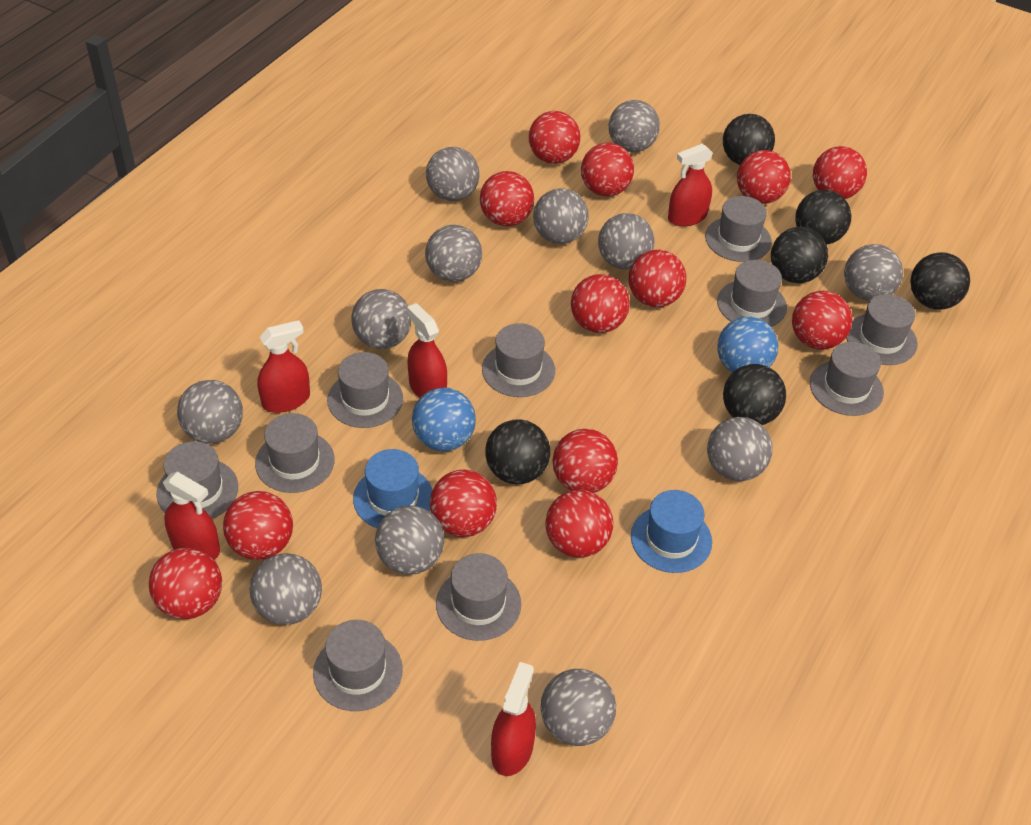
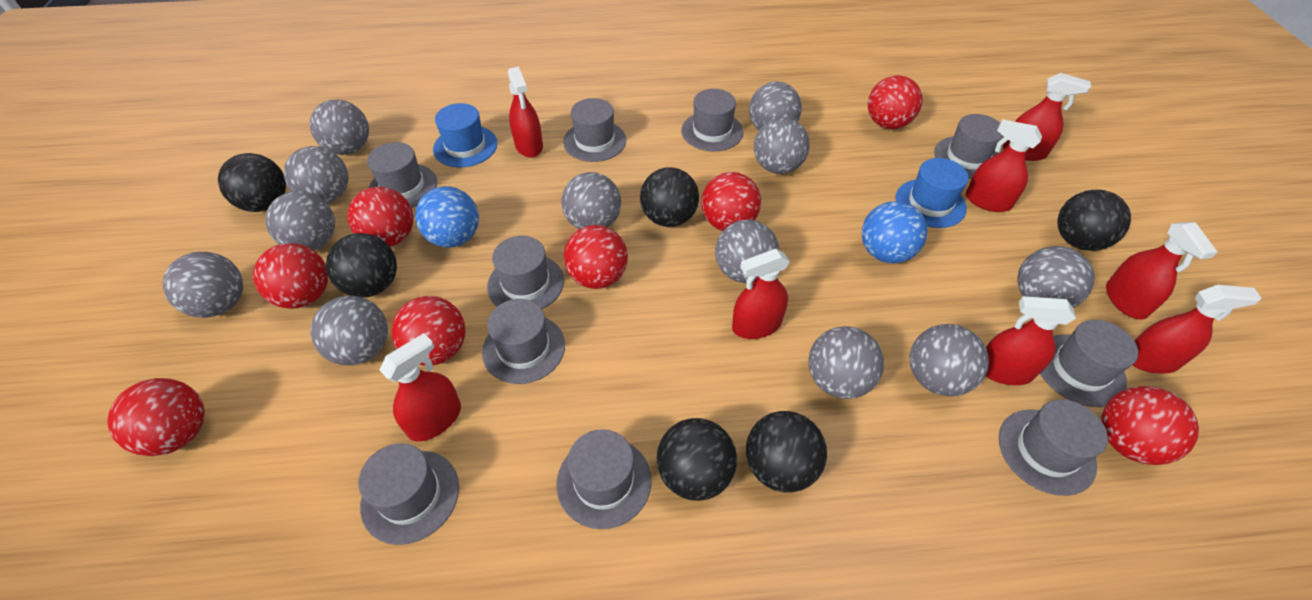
red ball: [149,547,222,619] [223,491,293,560] [430,470,497,537] [480,171,534,226] [529,111,580,164] [545,490,613,558] [553,429,618,493] [571,274,630,333] [581,143,634,197] [629,250,686,307] [737,150,791,204] [792,291,852,350] [813,146,867,199] = 13 -> [108,378,204,456] [253,243,328,309] [347,187,413,247] [392,296,465,366] [564,225,628,289] [701,172,761,231] [868,75,923,129] [1102,386,1199,465] = 8
red spray bottle: [163,472,220,560] [257,320,310,413] [407,303,447,398] [491,662,536,776] [668,143,713,226] = 5 -> [379,333,461,442] [508,67,543,158] [732,249,790,339] [966,119,1042,212] [986,296,1076,385] [1003,73,1091,161] [1106,222,1218,319] [1133,285,1261,374] = 8

